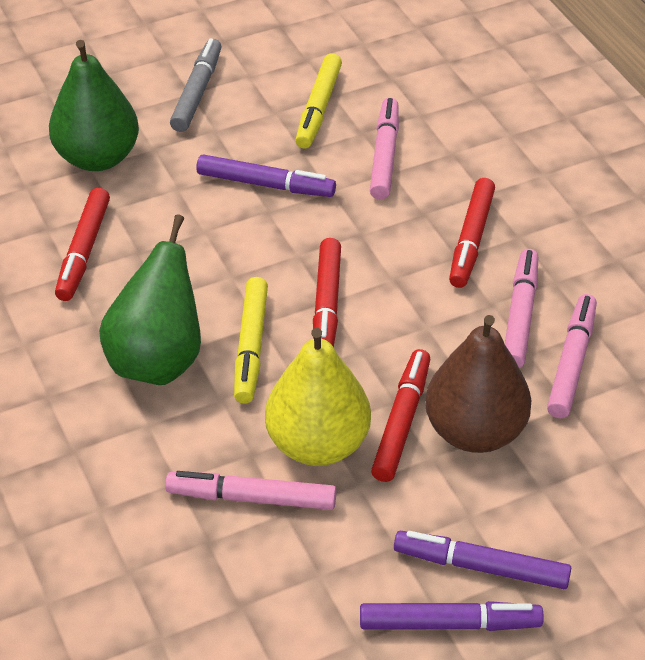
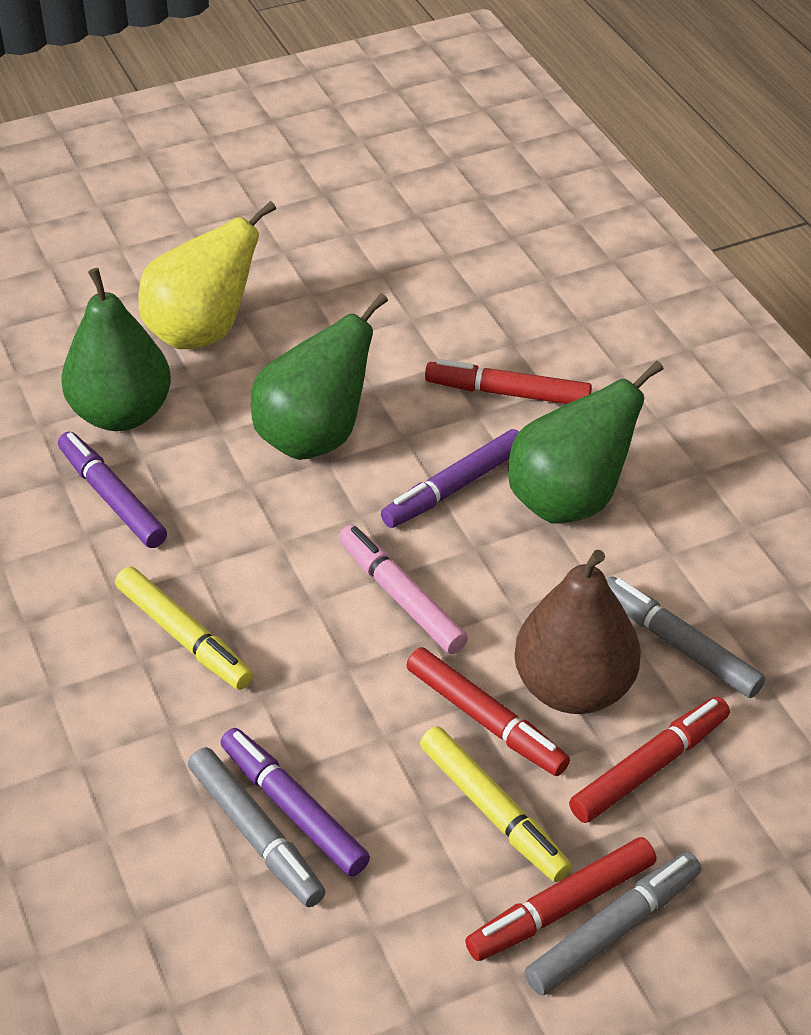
green pear: [49,40,139,171] [99,214,201,385] = 2 -> [62,268,171,431] [251,293,388,460] [508,361,663,523] = 3
grey marker: [170,39,221,132] = 1 -> [188,747,325,907] [524,852,701,995] [607,577,765,698] = 3
pink marker: [165,471,337,510] [370,98,399,200] [505,249,538,368] [547,294,597,418] = 4 -> [339,525,468,654] = 1

